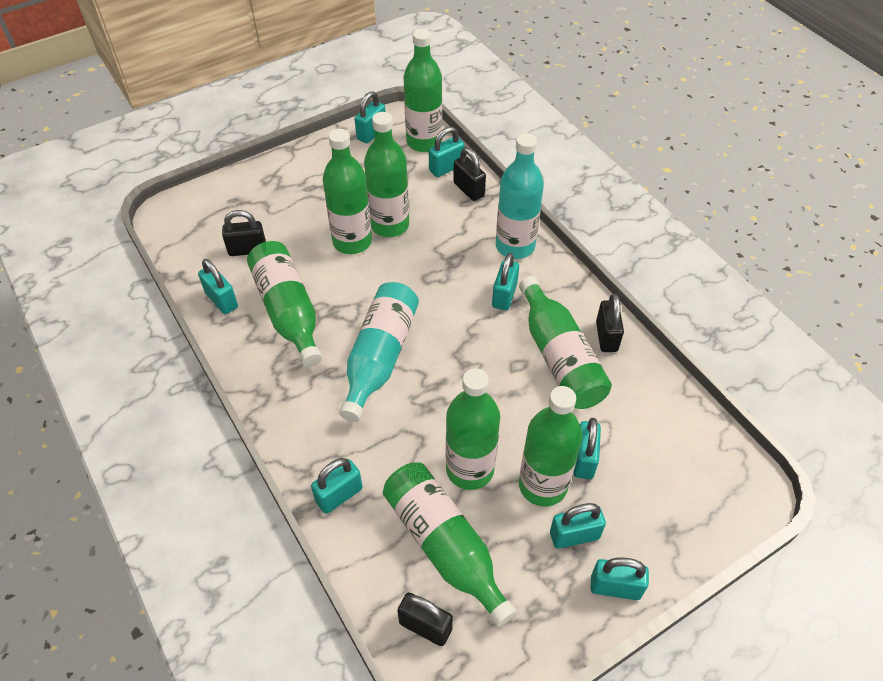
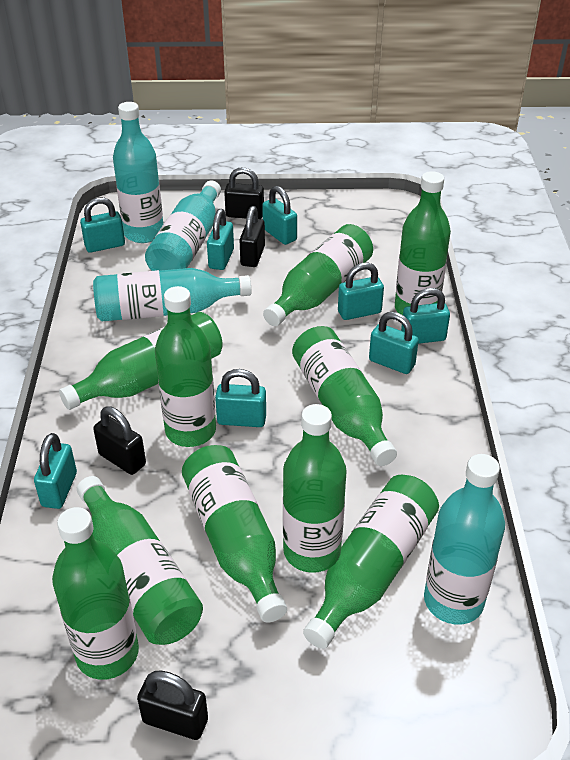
green bottle: [247,241,322,367] [323,129,372,254] [364,112,409,237] [383,462,517,627] [404,29,442,152] [446,368,500,490] [519,276,612,409] [519,386,582,507] = 8 -> [52,507,139,680] [59,312,223,410] [77,476,203,645] [155,286,216,447] [182,445,287,622] [263,224,373,326] [283,404,347,573] [292,326,397,466] [303,475,439,649] [395,171,451,315] = 10
turquoise bottle: [339,282,419,422] [496,133,544,259] = 2 -> [93,268,251,321] [113,102,163,243] [145,180,221,271] [424,454,505,625] = 4

